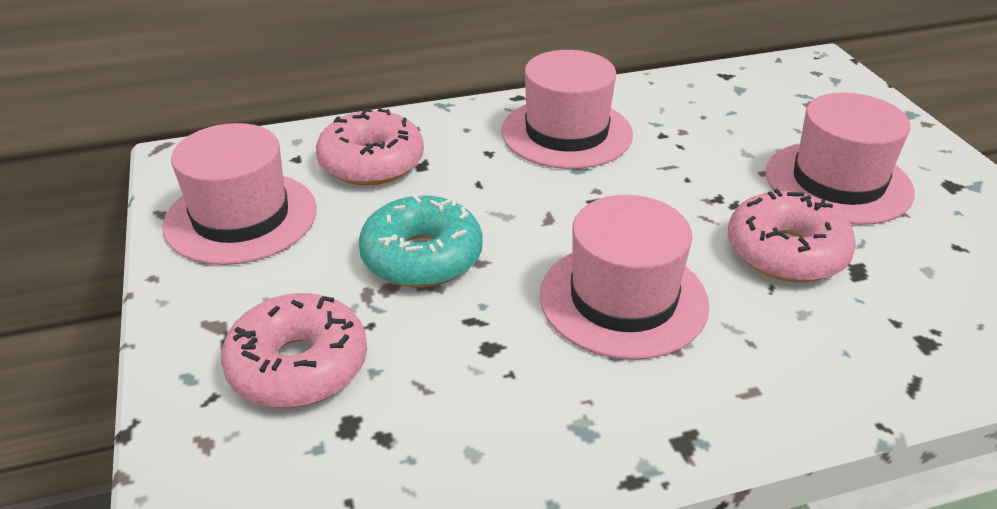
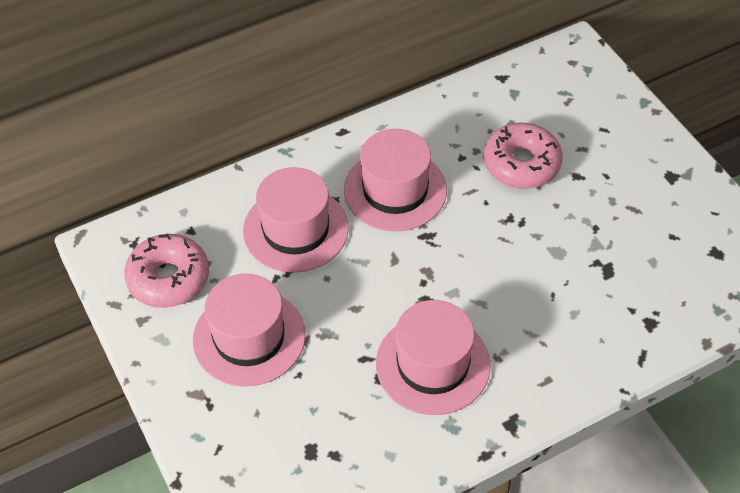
pink donut: [221,293,367,408] [316,108,424,185] [728,189,856,282] = 3 -> [124,234,209,308] [484,122,563,189] = 2
turquoise donut: [358,193,483,288] = 1 -> none = 0

